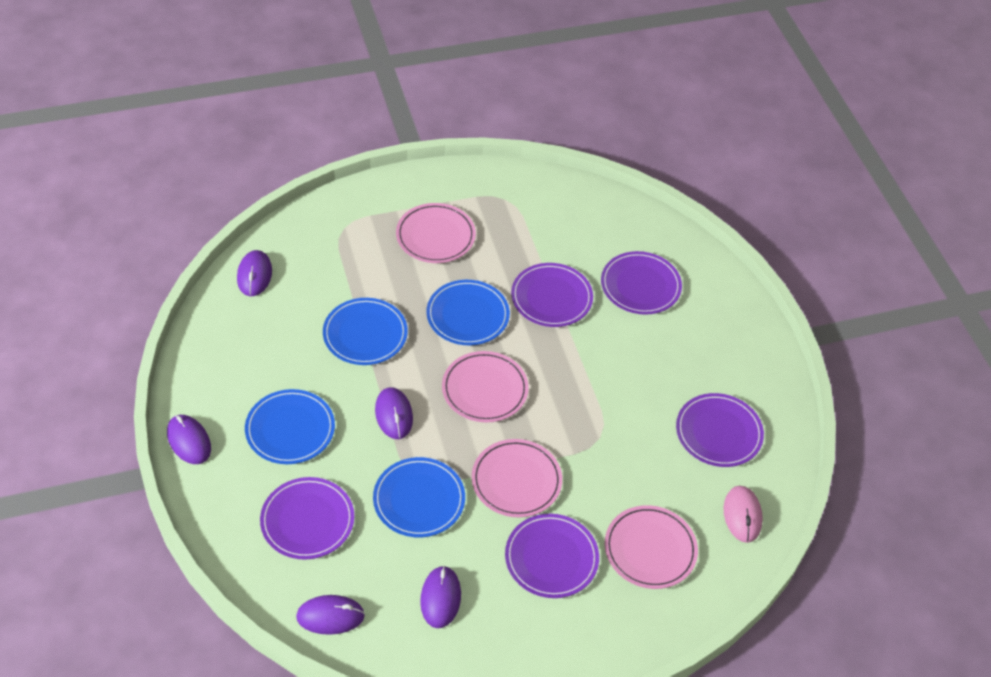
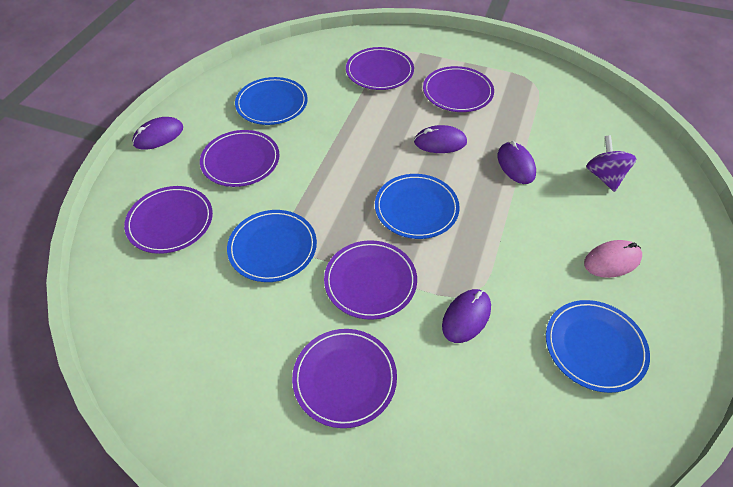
pink plate: [396,203,476,263] [442,351,529,422] [472,439,562,517] [605,505,698,589] = 4 -> none = 0
purple mouse: [167,415,211,464] [237,250,272,296] [296,595,365,635] [375,387,413,439] [420,566,461,628] = 5 -> [132,117,183,150] [414,125,467,153] [442,289,491,343] [498,141,536,184] = 4
purple plate: [260,477,354,560] [505,514,599,598] [511,263,593,327] [601,251,682,315] [676,393,764,467] = 5 -> [124,186,213,254] [200,130,280,187] [292,329,397,428] [324,240,417,320] [346,47,414,90] [423,66,494,112] = 6
purple spinning top: none = 0 -> [586,135,636,192] = 1

